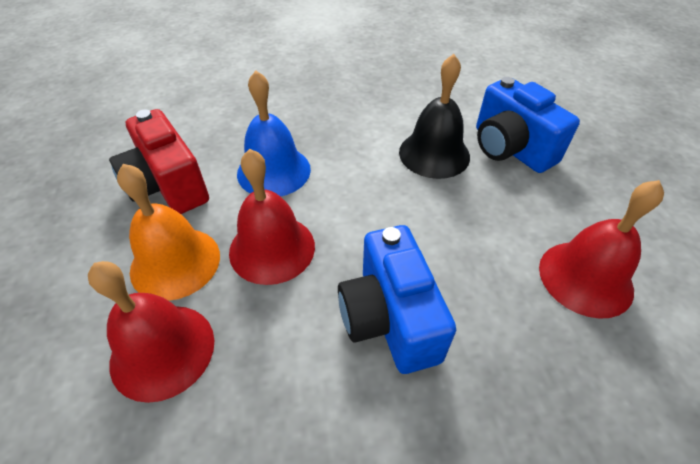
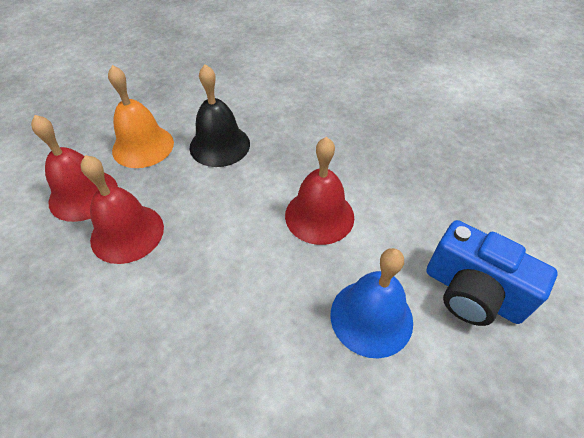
blue camera: [338,225,456,374] [476,77,580,173] = 2 -> [426,220,558,326] = 1
red camera: [109,109,209,214] = 1 -> none = 0

